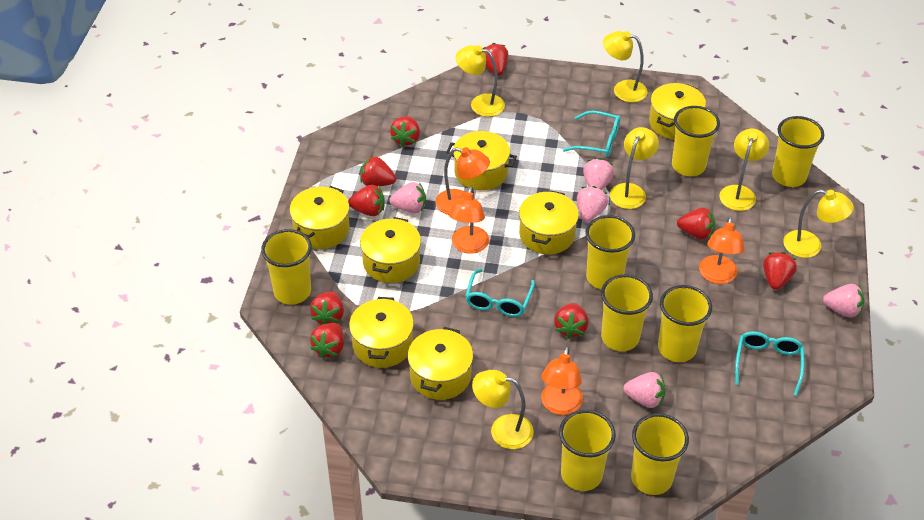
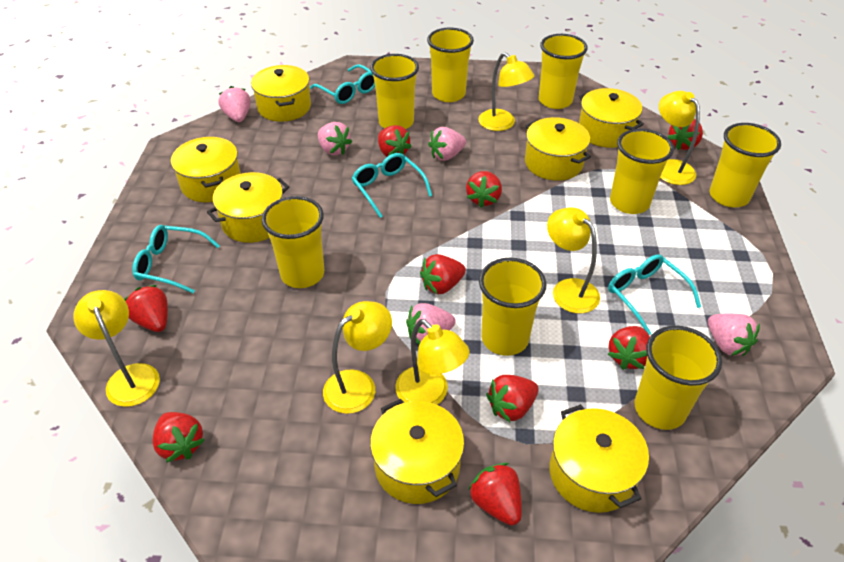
orange lamp: [435,147,490,215] [449,186,489,254] [541,346,583,415] [699,216,745,284] = 4 -> none = 0
turquoise glasses: [465,269,535,317] [563,111,620,157] [735,331,804,396] = 3 -> [132,225,220,294] [310,64,375,104] [352,153,432,218] [608,254,701,335] = 4

